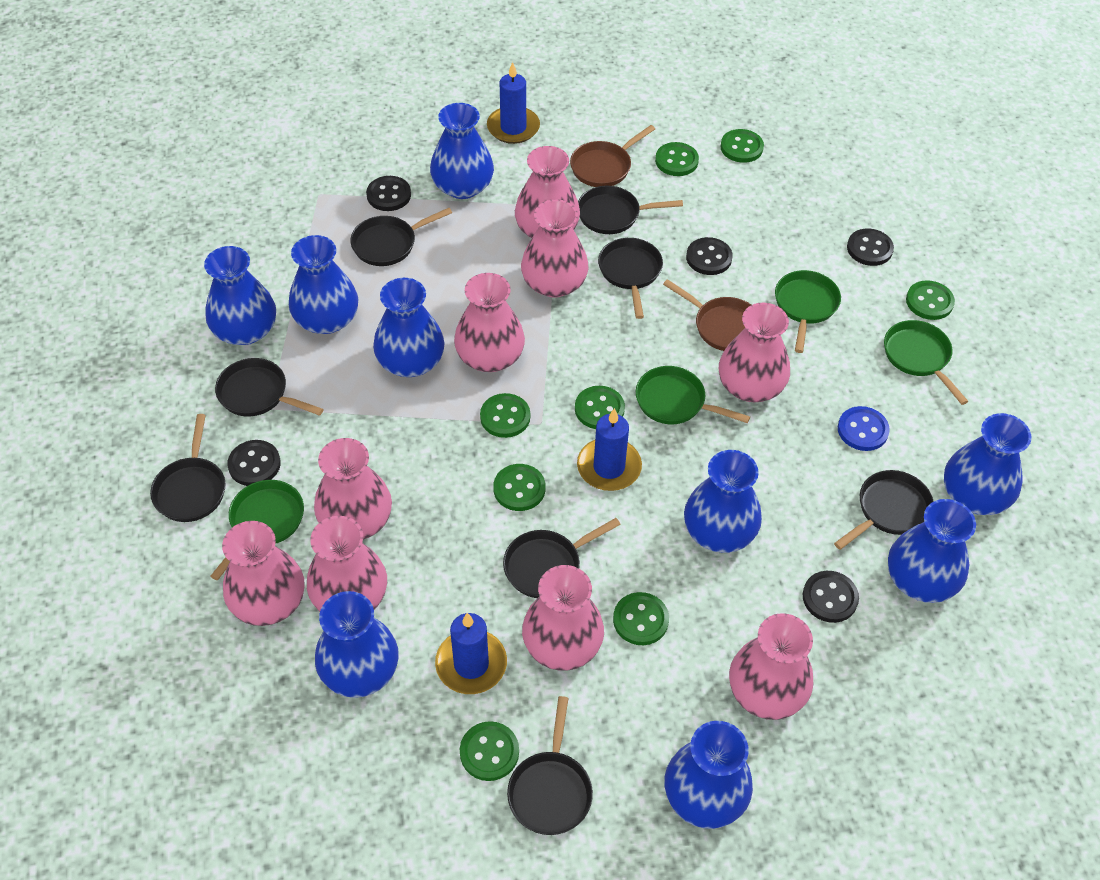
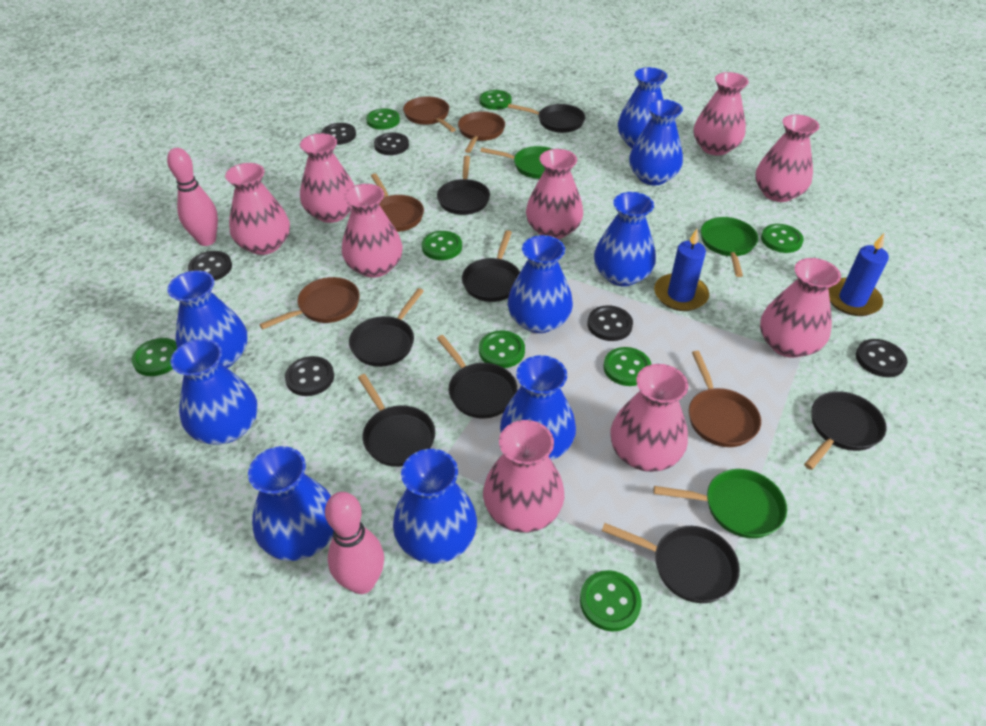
black button: [227,440,281,486] [366,176,411,211] [686,237,733,275] [803,571,859,623] [847,228,894,266] = 5 -> [188,251,232,281] [285,356,334,396] [321,123,356,145] [374,133,409,155] [587,305,633,341] [856,339,907,377] = 6
blue button: [838,406,890,451] = 1 -> none = 0
blue candle: [435,613,507,694] [487,62,540,144] [577,408,642,491] = 3 -> [654,229,709,311] [828,234,889,316] = 2
brown pan: [570,125,655,187] [663,279,751,351] = 2 -> [259,277,360,329] [371,173,424,232] [403,97,456,132] [458,111,505,153] [689,351,761,447] = 5
green pan: [210,480,304,580] [636,366,750,424] [775,270,841,353] [884,320,969,405] = 4 -> [480,146,552,179] [654,469,787,538] [701,217,758,277] = 3
pink bowling pin: none = 0 -> [167,148,218,246] [325,492,384,594] = 2

